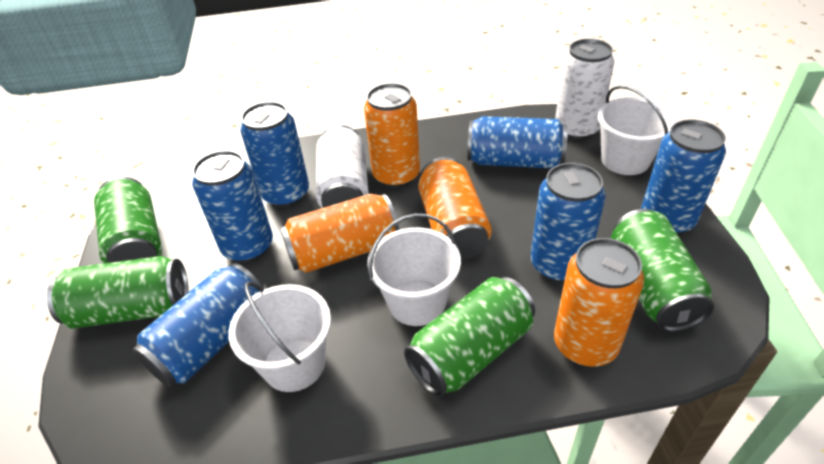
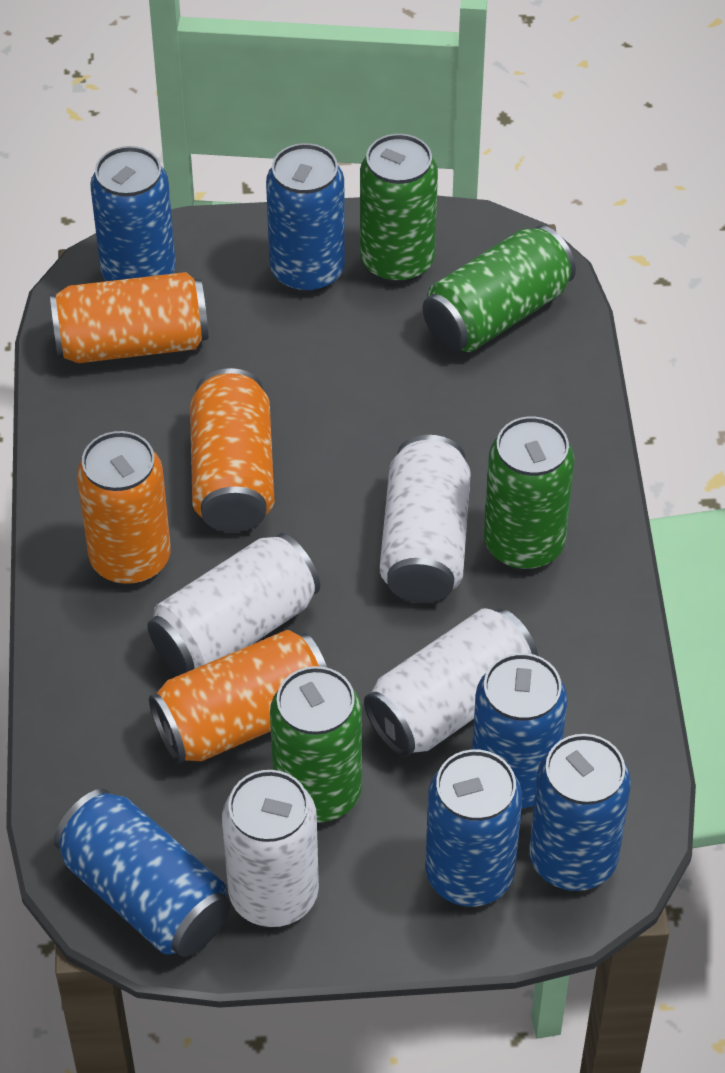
white bucket: [228,282,331,392] [367,213,461,326] [598,85,676,175] = 3 -> none = 0
white can: [316,125,369,208] [555,39,614,140] = 2 -> [147,533,320,675] [222,770,319,927] [364,608,538,757] [380,435,471,603] = 4

